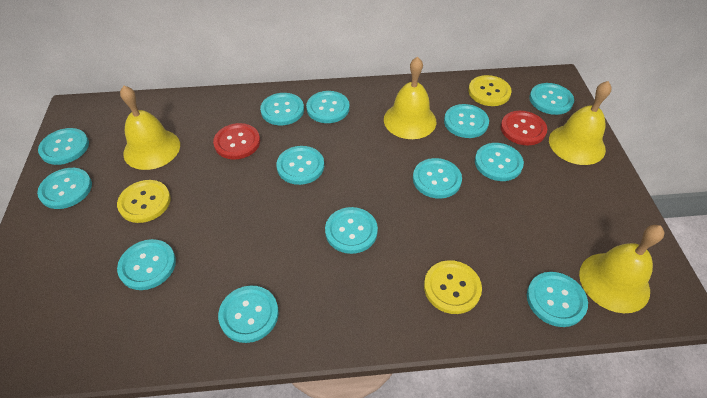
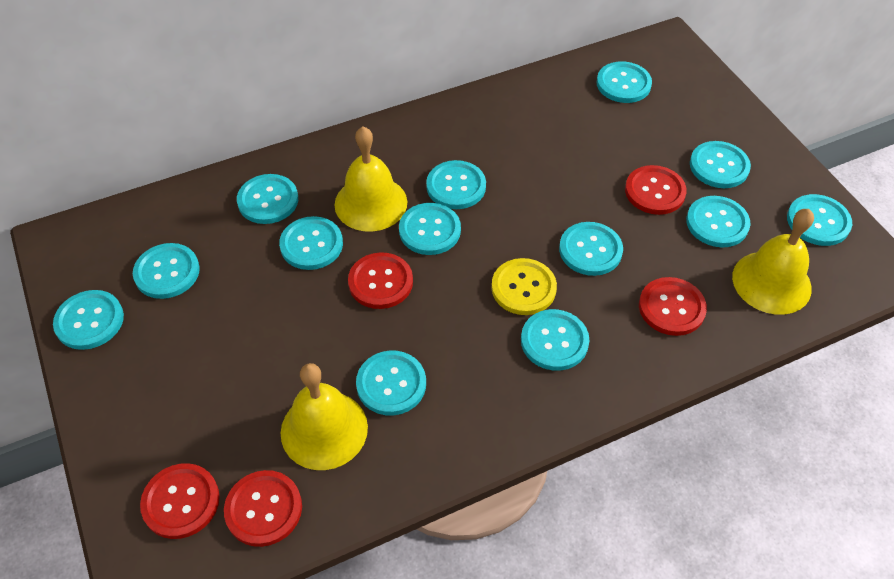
red button: [213,123,260,160] [501,111,547,145] = 2 -> [140,463,220,539] [224,470,302,547] [348,252,413,309] [625,165,687,215] [639,277,707,336] = 5
yellow bell: [120,86,180,170] [384,57,436,139] [549,81,612,165] [579,225,665,313] = 4 -> [281,363,368,470] [334,127,407,232] [732,209,814,315] = 3
yellow button: [117,180,171,223] [424,260,482,314] [468,75,512,106] = 3 -> [491,258,557,315] = 1

